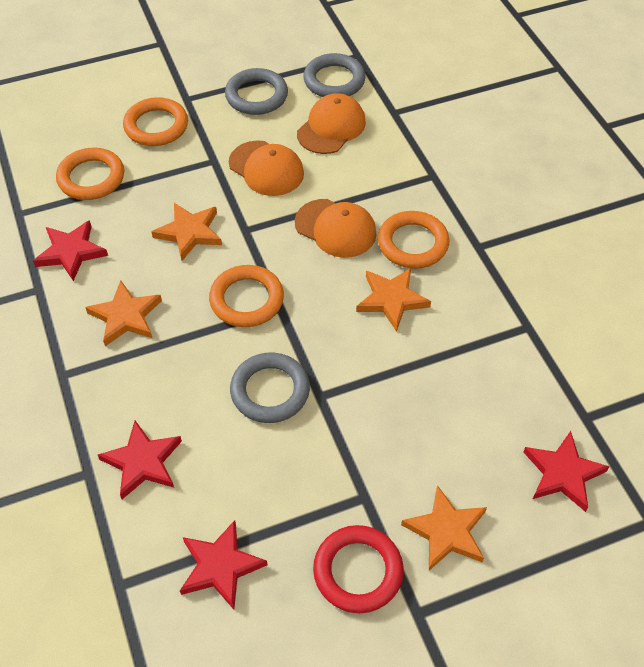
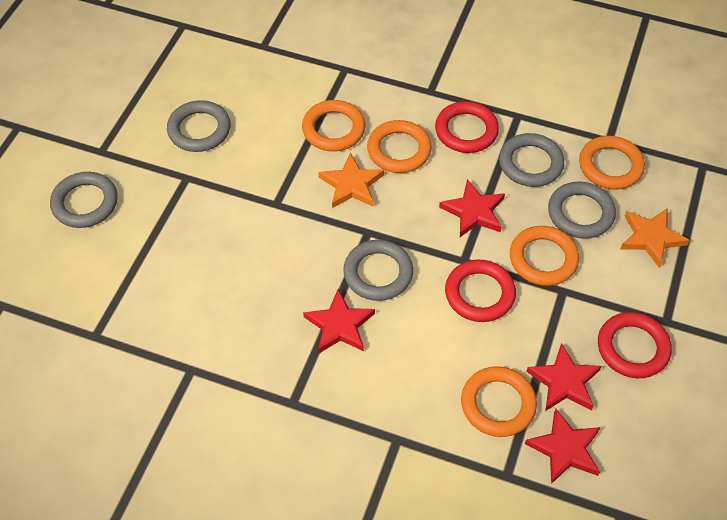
grey ring: [225,68,288,115] [230,353,310,423] [303,53,366,97] = 3 -> [50,172,118,228] [167,100,231,152] [343,240,413,301] [499,133,564,187] [548,182,616,239] = 5
orange cap: [229,140,304,196] [295,199,377,258] [297,93,366,154] = 3 -> none = 0
orange ring: [56,148,124,200] [123,97,188,146] [209,265,284,327] [378,211,449,269] = 4 -> [302,100,366,151] [367,120,432,173] [461,366,537,437] [510,226,579,286] [579,136,645,189] = 5
orange star: [85,280,162,346] [152,203,222,261] [356,268,431,332] [401,485,487,570] = 4 -> [318,153,384,208] [620,209,690,268] = 2
red ring: [313,525,404,613] = 1 -> [435,101,499,153] [445,260,516,322] [598,312,672,378] = 3

